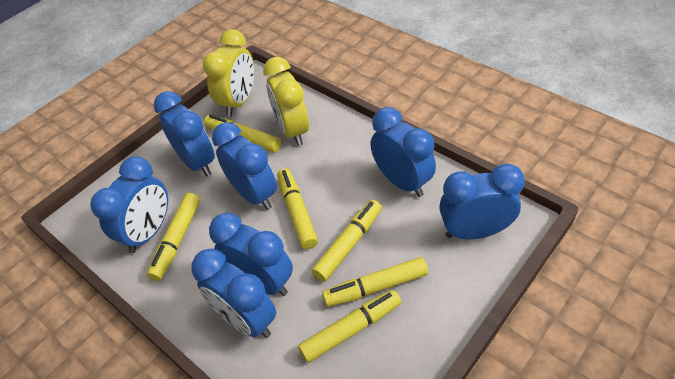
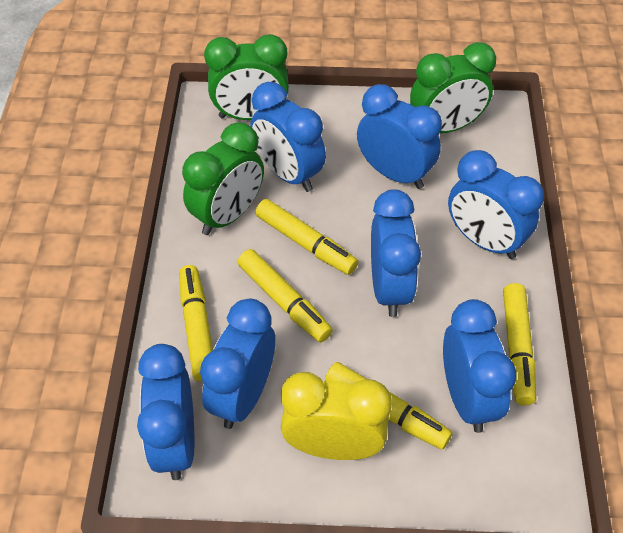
green clock: none = 0 -> [182,122,264,235] [204,34,289,120] [410,42,496,133] = 3
yellow clock: [203,29,254,116] [263,57,309,146] = 2 -> [281,372,392,460] = 1
yellow marker: [147,193,200,281] [204,114,281,152] [277,169,318,249] [298,290,401,363] [312,200,382,282] [322,257,428,307] = 6 -> [179,265,213,382] [237,249,333,342] [255,199,358,275] [325,362,452,449] [503,283,536,405] = 5

